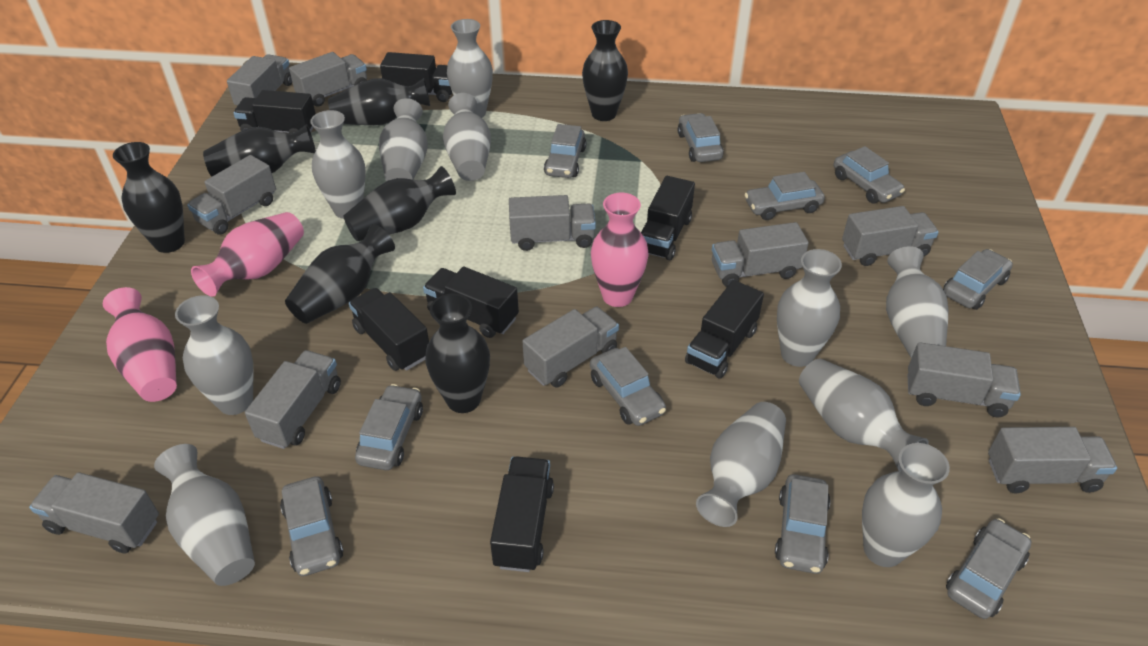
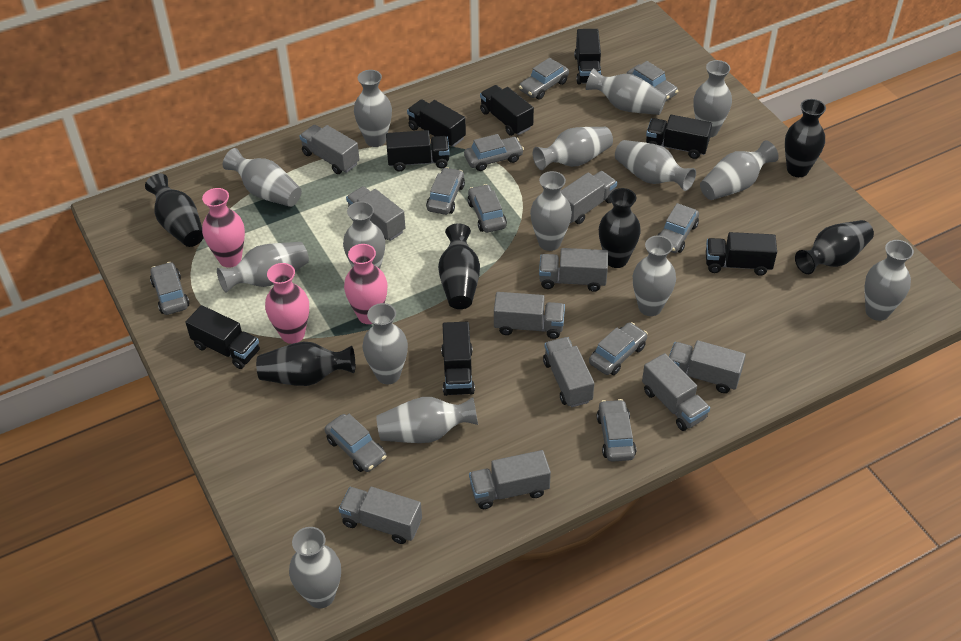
black truck: [234,90,316,134] [349,288,429,371] [380,52,452,102] [423,267,519,338] [490,456,554,572] [641,176,695,260] [685,280,764,379] = 7 -> [185,305,260,369] [386,130,450,171] [407,99,466,147] [441,322,475,396] [480,85,534,136] [574,29,602,84] [646,115,712,159] [706,232,777,276] = 8
black vase: [113,142,185,253] [203,124,316,177] [285,224,395,324] [328,78,430,125] [343,166,456,241] [425,294,490,413] [582,20,628,121] = 7 -> [145,173,204,247] [256,342,355,386] [438,223,480,309] [599,188,641,268] [785,99,826,177] [795,220,874,274] = 6
grey truck: [29,472,159,554] [187,155,276,234] [227,54,292,105] [245,350,341,449] [289,52,367,107] [509,195,596,251] [522,307,619,388] [712,222,809,287] [842,206,939,266] [907,342,1021,417] [988,427,1117,494] = 11 -> [300,125,360,174] [339,487,422,544] [346,186,405,241] [469,450,551,509] [494,292,565,339] [539,248,608,292] [543,337,595,407] [561,171,617,224] [642,353,710,431] [669,340,746,393] = 10
grey vase: [154,444,255,586] [175,295,254,415] [310,110,366,219] [379,98,428,181] [443,93,491,181] [447,19,493,118] [696,402,786,527] [777,249,842,367] [799,359,929,471] [862,443,950,567] [886,246,949,358] = 11 -> [217,242,309,293] [223,148,302,207] [289,527,341,608] [343,201,385,269] [354,70,392,147] [362,303,408,384] [376,397,478,443] [530,171,572,251] [533,127,613,170] [586,68,667,115] [615,140,696,191] [633,236,676,316] [693,60,732,138] [700,140,779,200] [865,240,914,321] = 15

